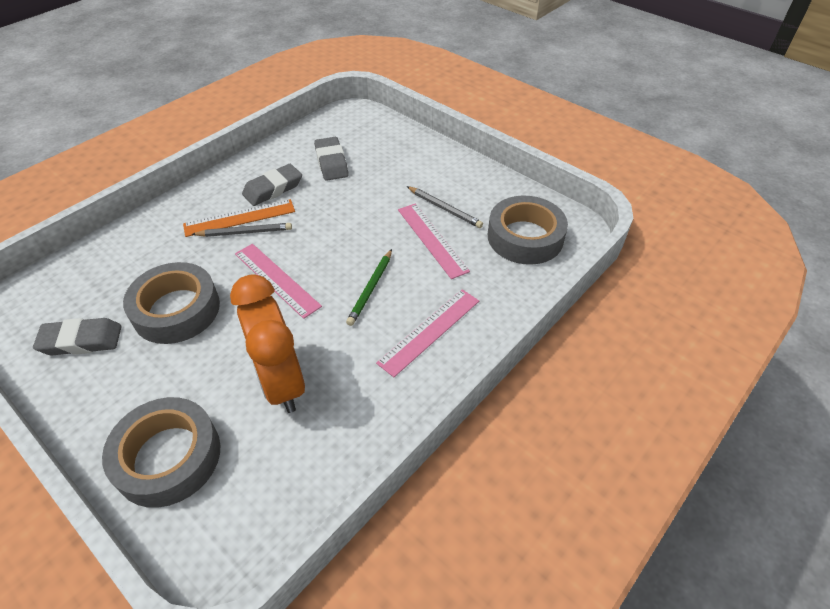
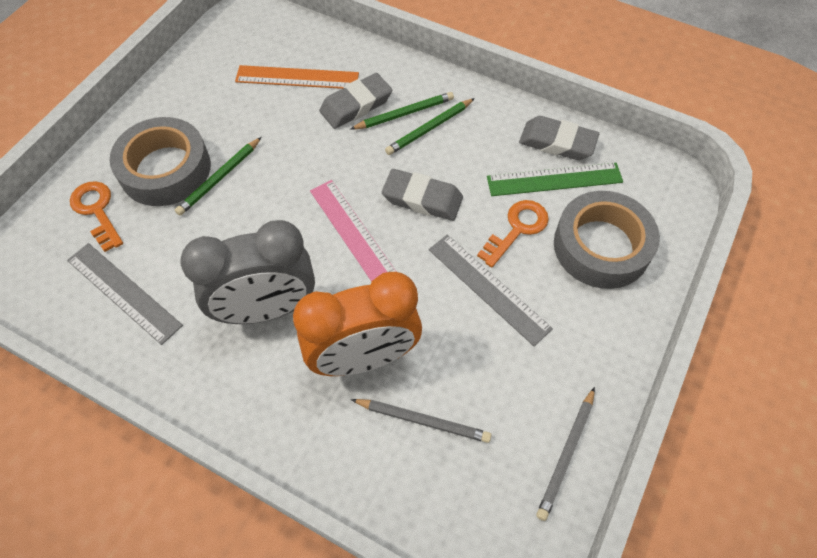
green pencil: [346,249,392,326] = 1 -> [175,137,262,215] [351,92,454,130] [385,98,475,155] = 3
green ruler: none = 0 -> [487,163,623,196] = 1
grey clock: none = 0 -> [180,220,315,324] = 1
grey ruler: none = 0 -> [67,243,183,345] [429,234,553,346] = 2
grey tape: [102,397,220,508] [123,262,220,344] [488,196,568,265] = 3 -> [109,117,211,206] [554,191,660,289] = 2
orange key: none = 0 -> [70,181,123,252] [477,200,549,267] = 2
pink ruler: [235,244,322,319] [376,289,479,377] [398,204,470,279] = 3 -> [310,180,396,282] = 1

